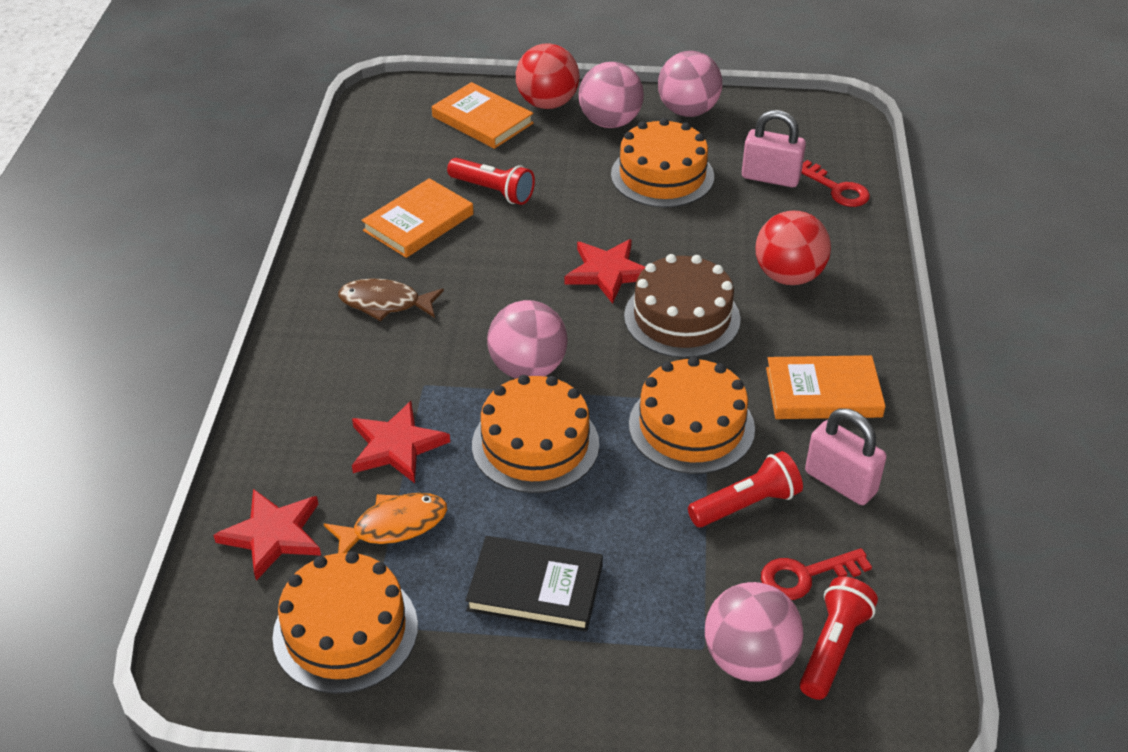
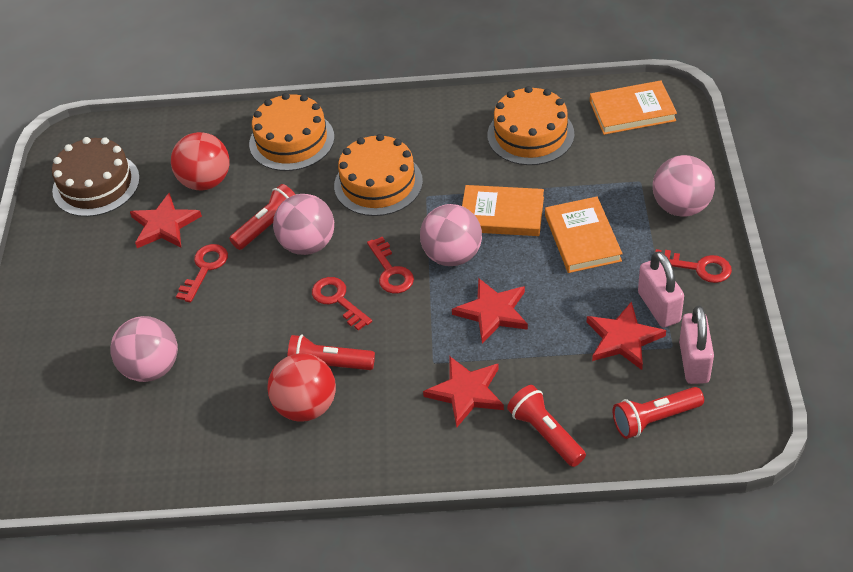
black book: [465,536,603,632] = 1 -> none = 0
brown fish: [338,278,444,321] = 1 -> none = 0
orange cake: [272,551,418,694] [472,375,599,493] [611,118,714,207] [629,357,755,474] = 4 -> [249,93,335,171] [334,134,423,216] [487,86,575,165] = 3
orange fish: [324,493,447,553] = 1 -> none = 0
red flashlight: [447,158,535,205] [688,451,803,527] [800,577,878,700] = 3 -> [229,184,296,250] [287,335,375,370] [507,385,586,467] [613,387,704,439] = 4
red key: [761,548,872,600] [802,160,870,207] = 2 -> [176,244,228,303] [312,277,372,331] [367,237,414,293] [656,249,732,283] = 4
red star: [214,489,321,581] [352,401,450,483] [564,239,645,304] = 3 -> [130,193,202,248] [423,356,504,427] [452,278,528,344] [587,301,666,370] = 4

